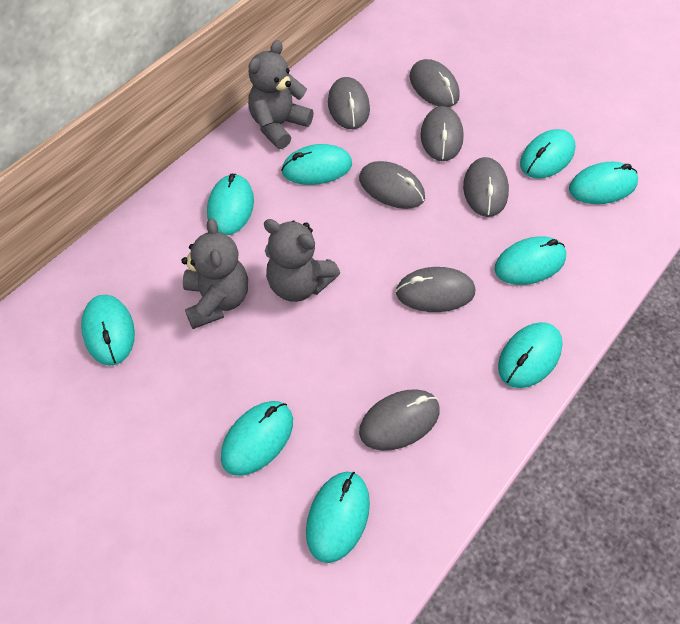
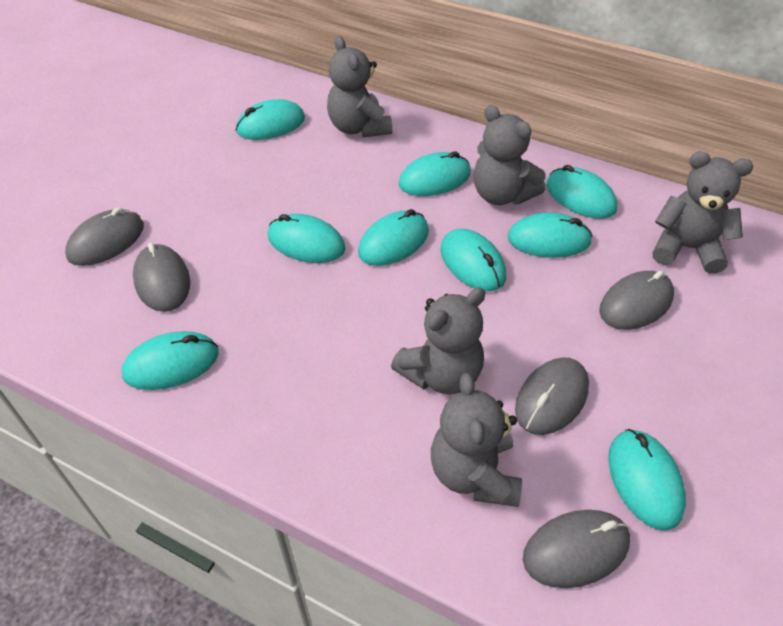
grey mouse: [328,77,370,129] [359,161,425,209] [359,389,440,451] [396,267,475,312] [410,59,460,107] [421,106,464,161] [463,157,509,217] = 7 -> [65,207,144,266] [133,243,190,312] [515,357,589,435] [523,510,630,588] [599,271,674,330] = 5
grey teddy bear: [181,218,248,329] [248,40,314,149] [264,219,340,302] = 3 -> [327,36,392,137] [391,287,485,394] [431,373,522,507] [473,105,546,205] [653,152,753,274] = 5

